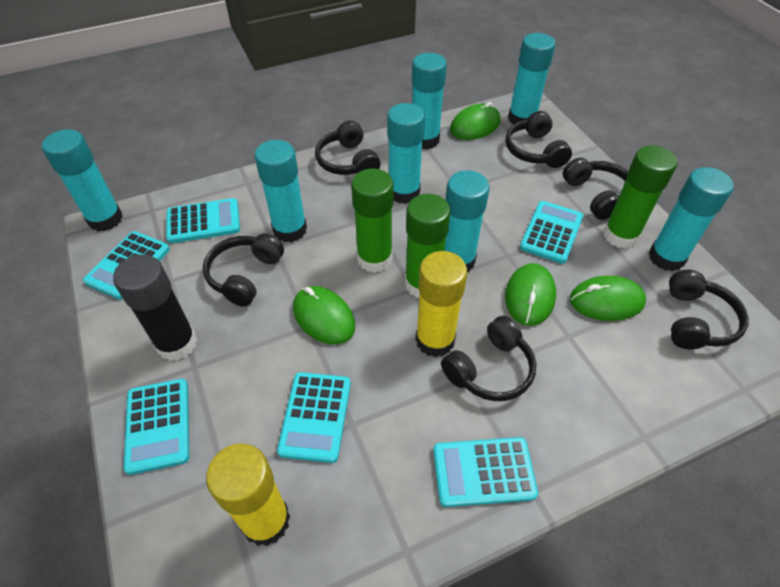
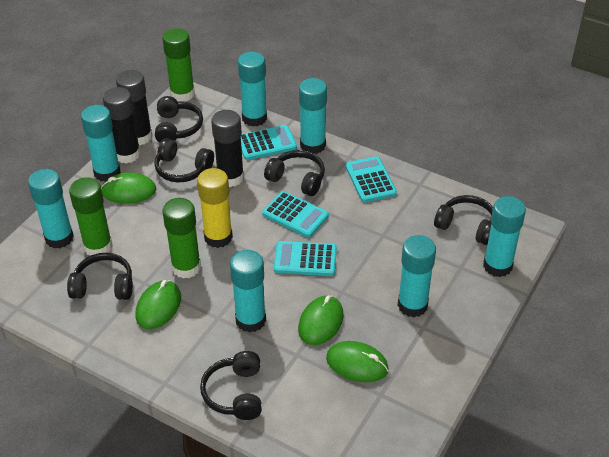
black glue stick: [113,255,197,361] = 1 -> [103,87,141,164] [116,70,153,146] [211,110,244,187] = 3
turquoise calculator: [83,231,170,300] [123,379,189,475] [166,198,240,243] [277,372,351,463] [433,437,538,507] [520,201,583,264] = 6 -> [241,125,297,160] [262,191,329,238] [274,241,337,276] [345,156,397,203] = 4
yellow glue stick: [206,444,290,546] [416,251,467,357] = 2 -> [197,168,233,248] = 1

